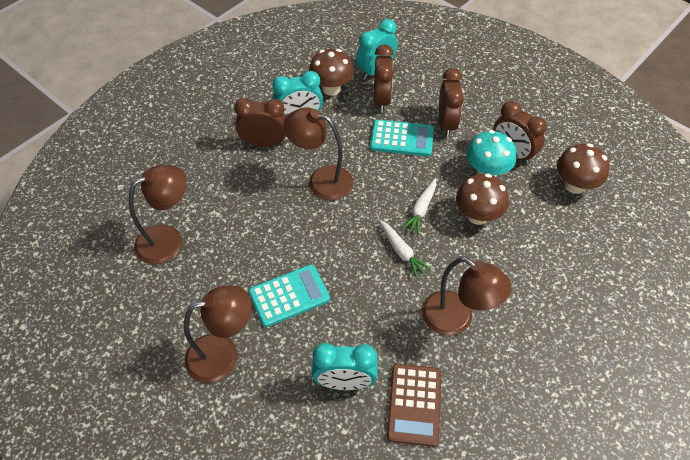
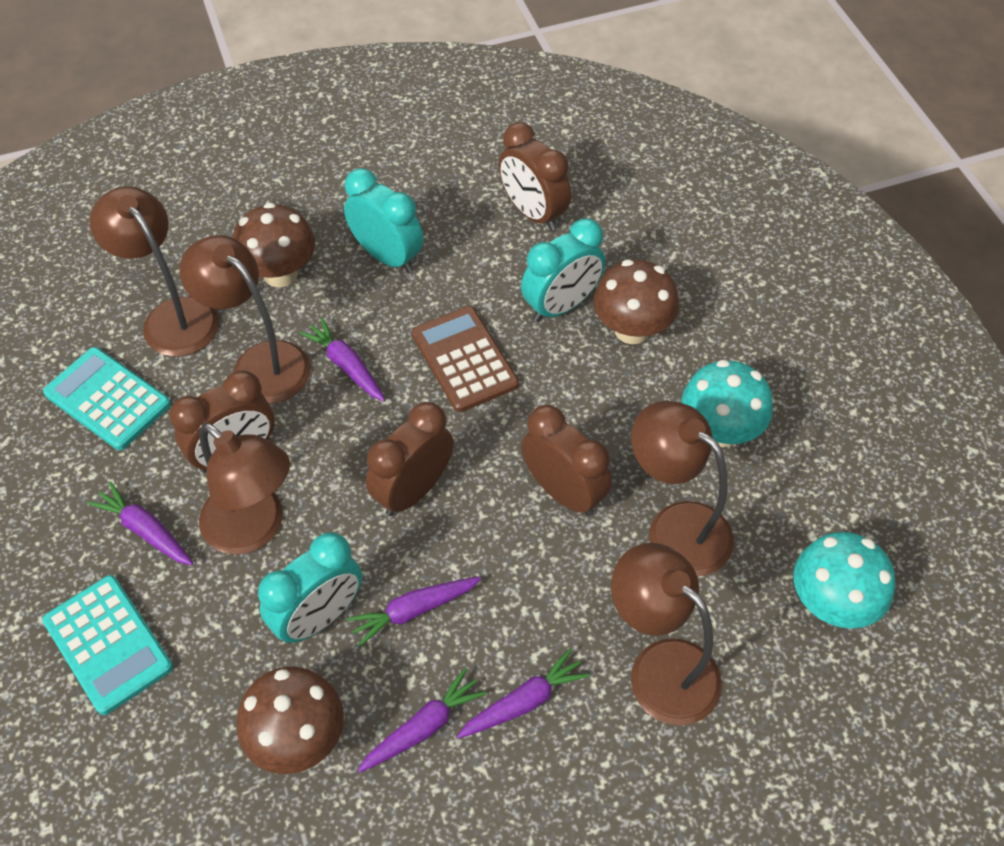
brown lamp: [129,165,187,264] [184,285,252,383] [283,107,353,200] [422,257,512,336] = 4 -> [90,186,219,357] [179,235,311,403] [199,423,290,555] [611,543,722,725] [631,401,734,576] = 5
purple carrot: none = 0 -> [87,481,193,565] [299,318,385,401] [346,577,481,647] [357,668,487,773] [457,648,590,739] = 5
turquoise mushroom: [466,130,517,177] = 1 -> [682,360,773,447] [794,532,896,629] = 2
white carrot: [379,220,431,278] [402,178,436,235] = 2 -> none = 0

